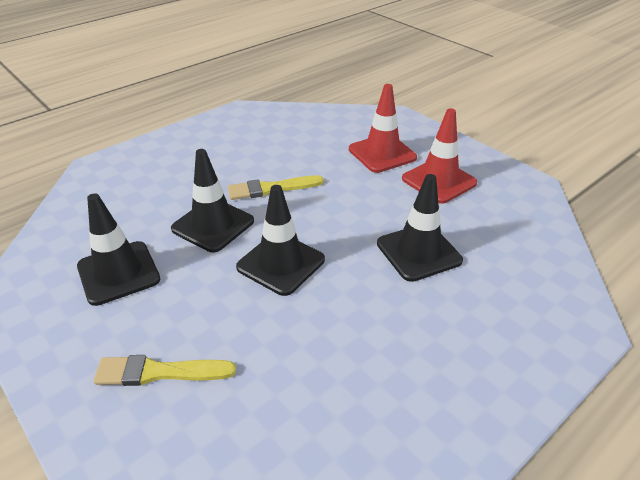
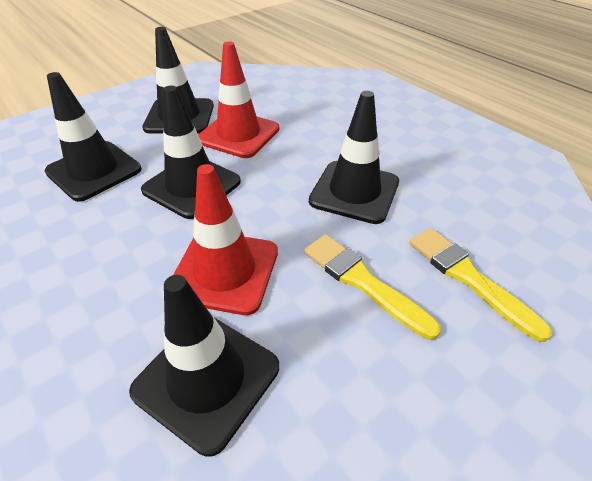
black traffic cone: [77,194,160,306] [171,149,254,252] [236,185,325,296] [377,174,463,282] = 4 -> [45,72,141,202] [129,275,279,457] [141,86,241,219] [142,27,214,134] [309,91,399,224] = 5

